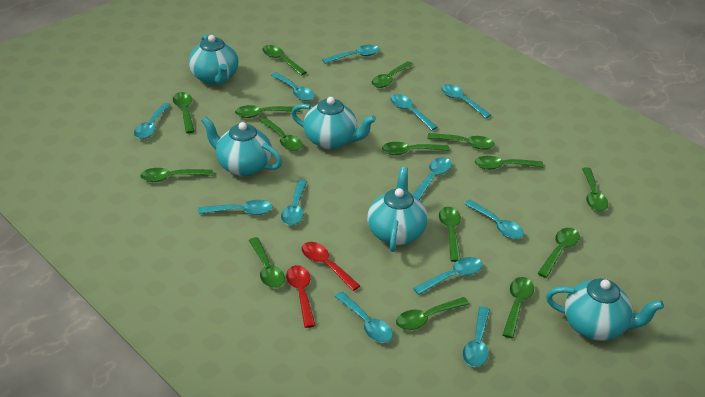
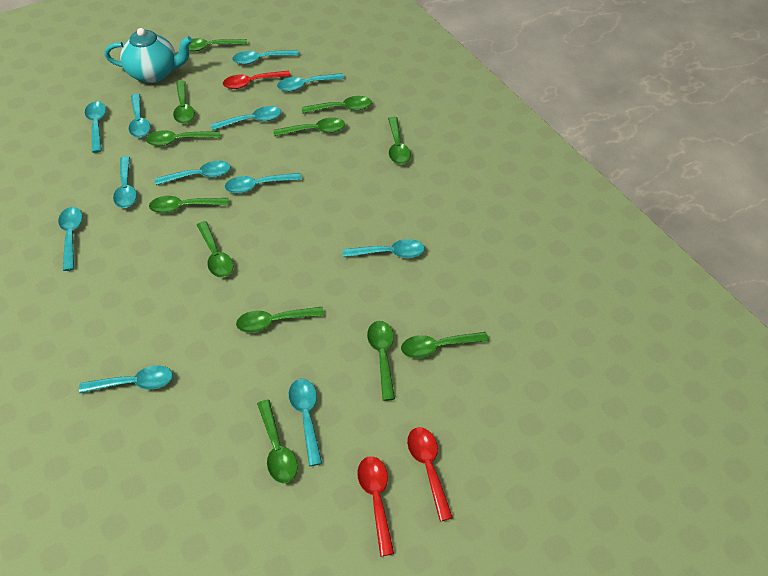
green spoon: [140,168,213,182] [173,92,195,133] [235,105,300,118] [249,237,285,288] [259,117,303,151] [262,45,307,76] [371,61,414,88] [382,142,450,155] [396,297,469,330] [427,133,495,149] [439,207,461,262] [475,156,543,169] [502,277,534,338] [537,228,580,278] [582,167,608,211] = 15 -> [146,130,220,146] [149,196,228,213] [173,81,195,124] [189,38,247,52] [197,221,233,278] [236,307,324,333] [257,400,298,483] [273,118,345,136] [302,96,372,113] [367,321,395,401] [388,117,411,164] [401,332,489,358] = 12
red spoon: [286,265,316,328] [302,242,360,291] = 2 -> [223,71,291,89] [357,456,394,556] [407,427,453,521] = 3
turquoise teapot: [189,34,238,85] [201,116,282,176] [291,97,376,149] [367,167,428,252] [546,278,664,341] = 5 -> [105,28,192,83] = 1

